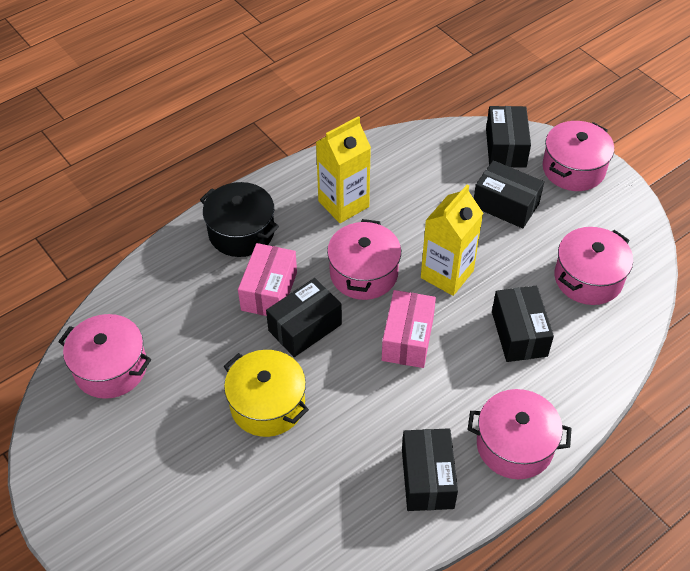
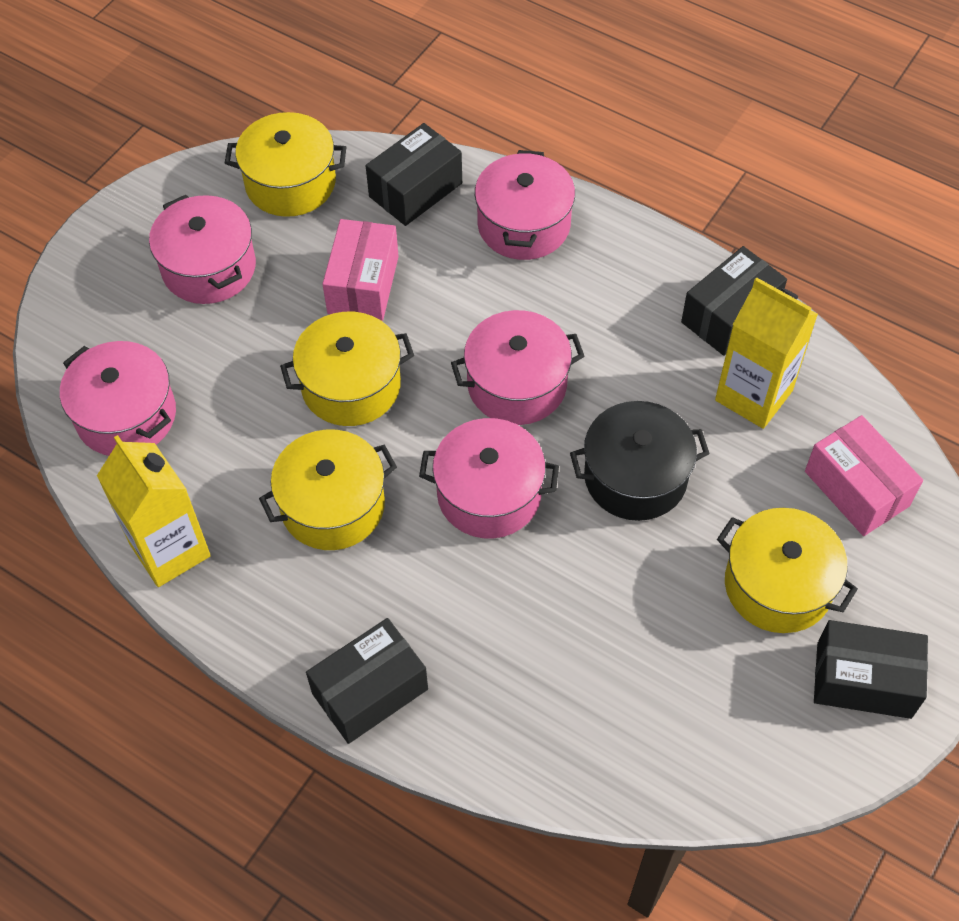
black box: [266,278,342,357] [402,428,458,511] [474,160,544,228] [486,106,531,168] [492,286,554,362] = 5 -> [306,618,428,744] [366,123,462,226] [681,246,787,356] [814,620,928,719] = 4
yellow pot: [224,350,309,437] = 1 -> [225,112,346,217] [259,429,397,550] [280,312,414,426] [717,508,858,633] = 4

